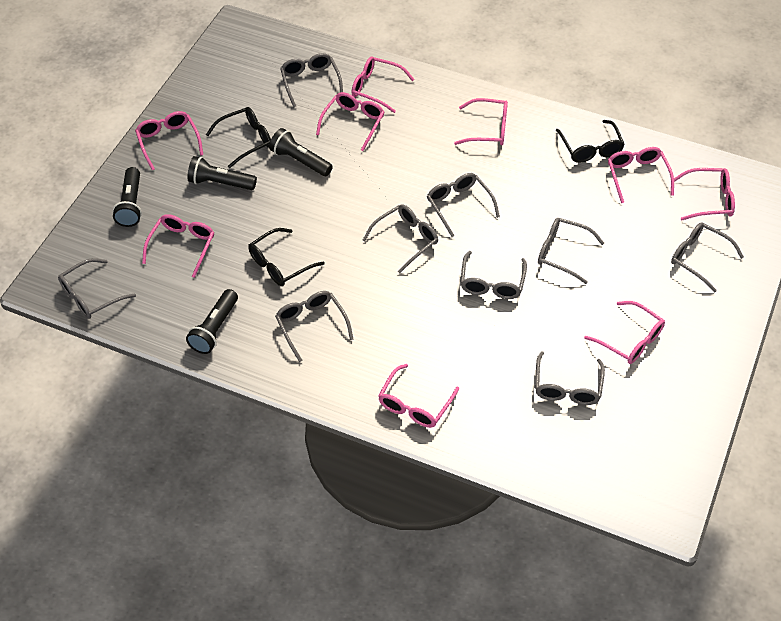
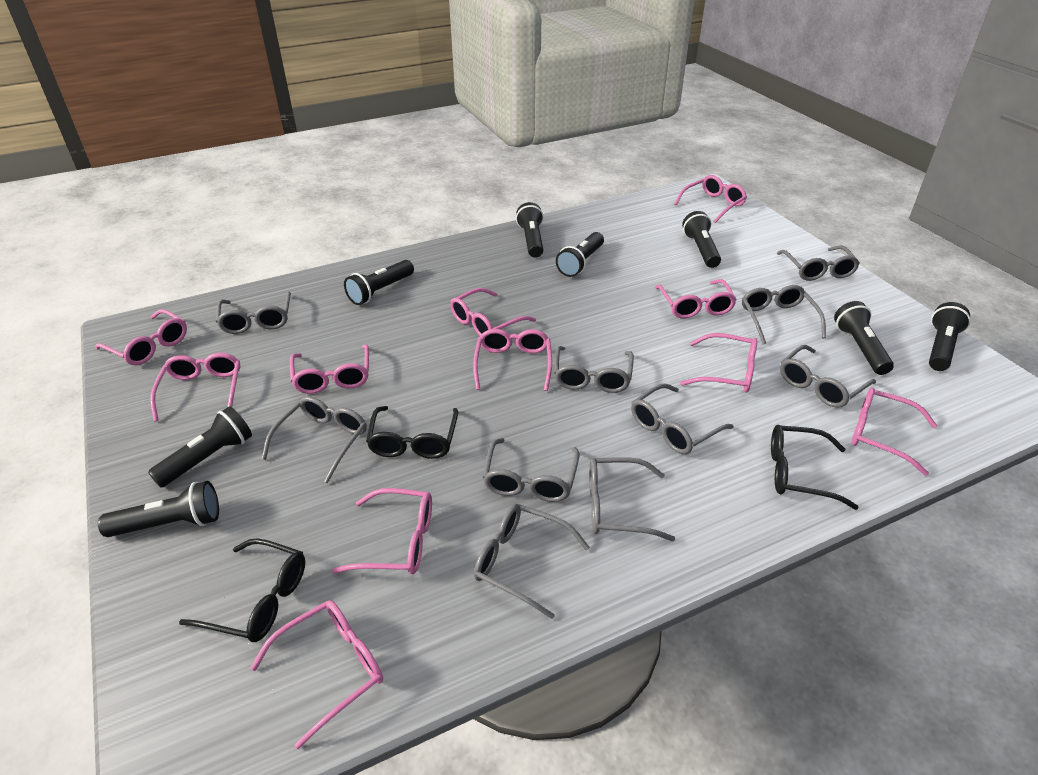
black flashlight: [112,167,142,227] [186,289,238,354] [187,156,257,190] [269,128,333,176] = 4 -> [98,481,219,537] [148,406,252,488] [344,260,414,305] [516,202,543,258] [556,232,604,277] [682,211,721,268] [834,301,894,375] [929,302,971,371] = 8
grey glasses: [58,258,136,319] [275,291,354,362] [280,53,343,107] [363,204,438,273] [427,173,500,237] [460,251,527,299] [535,351,605,405] [538,218,604,284] [671,222,744,292] = 9 -> [216,292,291,334] [262,396,367,483] [474,504,590,619] [483,438,580,502] [554,346,634,393] [589,457,675,541] [631,384,733,454] [742,285,826,344] [777,246,860,281] [780,345,876,408] = 10
pink glasses: [135,111,203,170] [142,214,215,278] [316,92,385,151] [351,57,415,113] [378,364,459,428] [454,98,508,145] [584,301,665,364] [608,147,674,203] [674,168,735,221] = 9 -> [95,309,187,365] [150,353,241,422] [250,600,383,749] [290,344,369,394] [332,488,432,574] [450,288,536,336] [473,329,552,391] [655,279,737,319] [674,175,747,223] [680,333,757,393] [851,388,937,476] = 11

